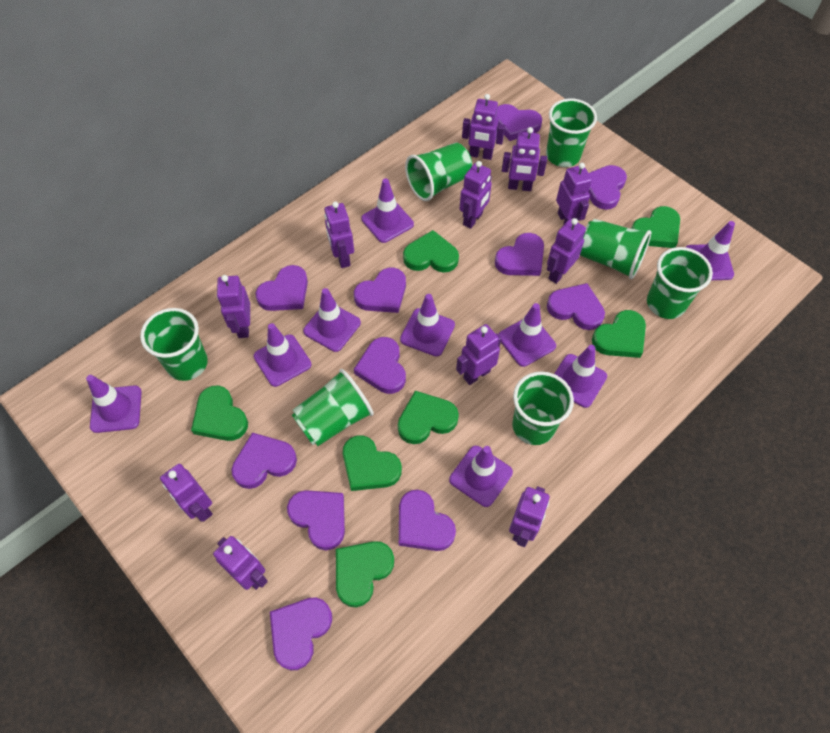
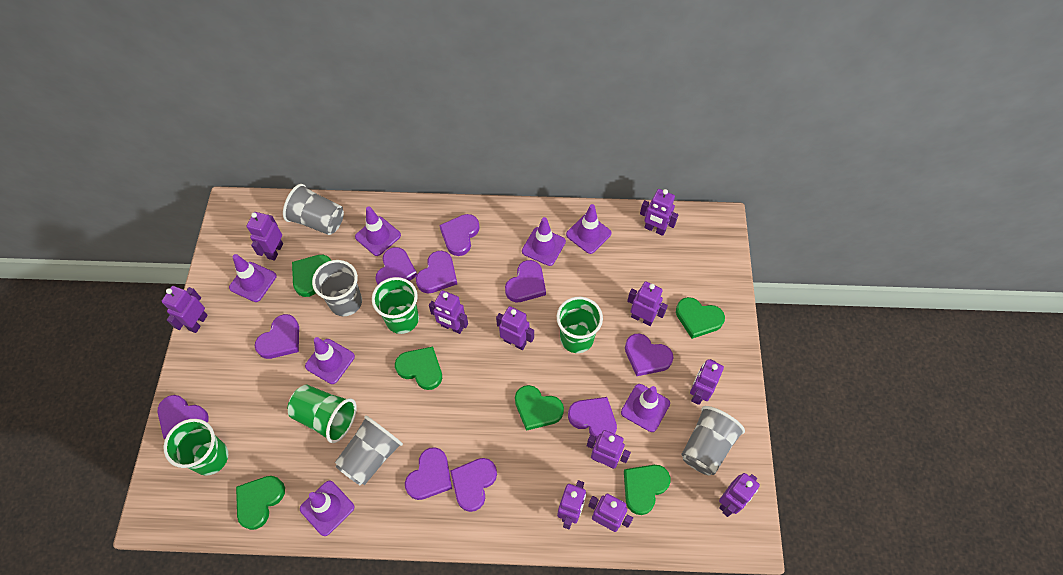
green cup: [140,308,208,381] [292,369,374,446] [405,143,472,201] [512,371,574,445] [546,98,597,167] [580,219,651,279] [647,247,713,319] = 7 -> [164,419,228,476] [288,385,357,443] [372,277,419,334] [557,297,603,353] = 4
green heart: [191,385,248,441] [336,541,394,607] [343,435,402,491] [398,391,459,444] [403,230,459,273] [592,310,646,358] [631,206,680,248] = 7 -> [236,476,285,530] [292,255,331,297] [395,346,442,390] [515,385,564,431] [624,465,670,515] [676,297,725,339] = 6
grey cup: none = 0 -> [283,184,344,235] [312,260,362,316] [335,415,403,485] [681,406,745,476] = 4
purple heart: [231,432,297,489] [255,265,308,311] [270,597,332,671] [287,490,345,550] [354,268,406,313] [354,337,406,394] [399,490,456,551] [495,233,544,276] [496,104,542,141] [547,283,605,330] [588,165,627,210] = 11 -> [158,395,209,439] [255,314,299,359] [376,247,417,285] [405,447,452,500] [416,251,457,294] [439,214,480,256] [450,458,497,512] [505,260,546,302] [568,397,617,440] [625,333,674,376] = 10
purple traffic cone: [86,375,142,433] [254,323,311,387] [303,288,361,352] [361,178,414,243] [400,294,455,357] [449,446,513,507] [498,303,556,367] [554,345,607,408] [686,221,735,280] = 9 -> [229,254,277,302] [300,481,355,536] [305,337,355,384] [355,207,401,256] [522,217,566,266] [566,204,611,254] [621,384,670,432] = 7

